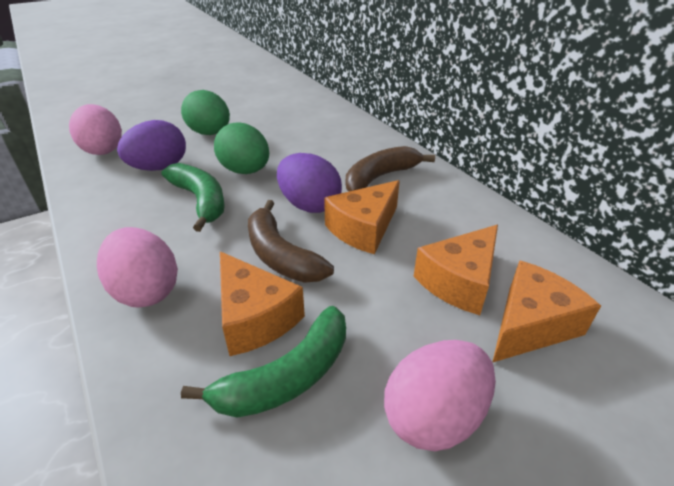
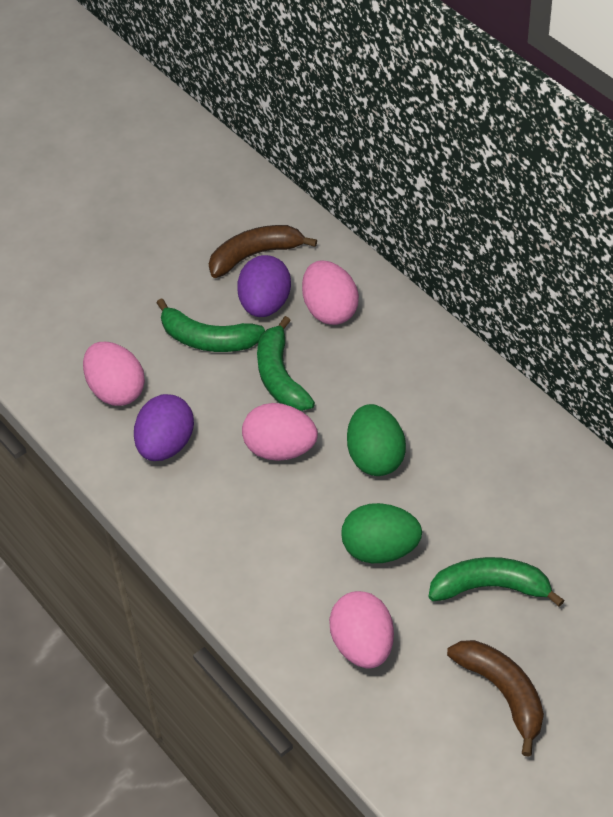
green banana: [161,163,225,232] [181,306,346,418] = 2 -> [157,298,265,352] [257,316,315,411] [429,557,564,607] = 3
orange cheese: [220,252,305,356] [324,180,400,254] [414,225,498,315] [492,261,601,363] = 4 -> none = 0
pink egg: [69,104,122,155] [97,227,178,308] [384,340,496,451] = 3 -> [83,342,145,406] [242,403,318,461] [302,260,359,325] [329,591,394,669] = 4

